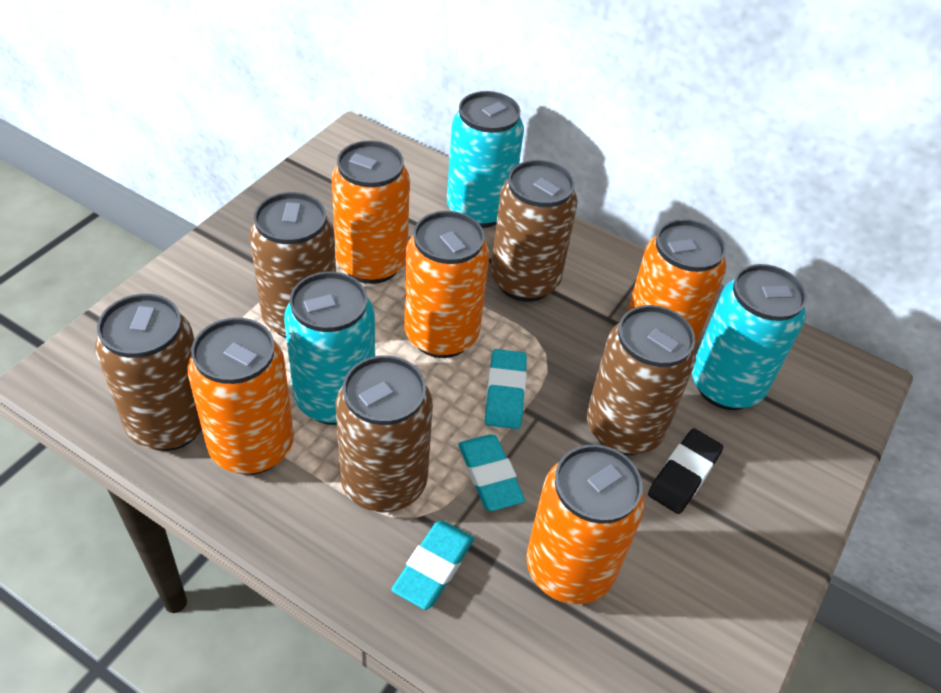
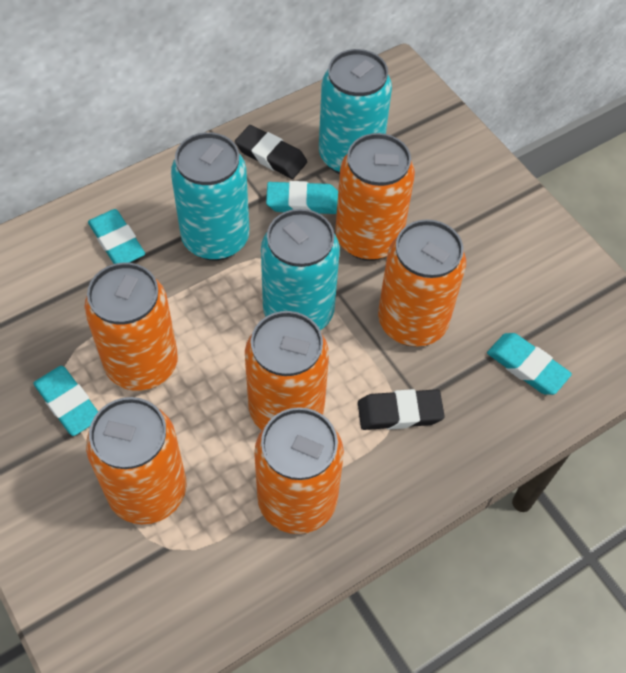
black eraser: [648,428,723,514] = 1 -> [235,125,307,179] [358,389,445,430] = 2
brown can: [95,294,202,451] [249,192,336,338] [336,355,433,512] [491,160,577,302] [587,305,696,455] = 5 -> none = 0
orange can: [187,318,294,475] [331,141,410,284] [404,211,489,358] [526,445,645,604] [627,219,726,348] = 5 -> [84,263,178,391] [86,397,186,524] [245,311,329,430] [254,407,344,534] [335,133,415,261] [378,219,466,346] = 6
turquoise eraser: [391,520,474,610] [458,435,525,511] [485,349,527,429] = 3 -> [33,366,98,436] [88,209,145,264] [266,181,338,214] [487,333,572,395] = 4

